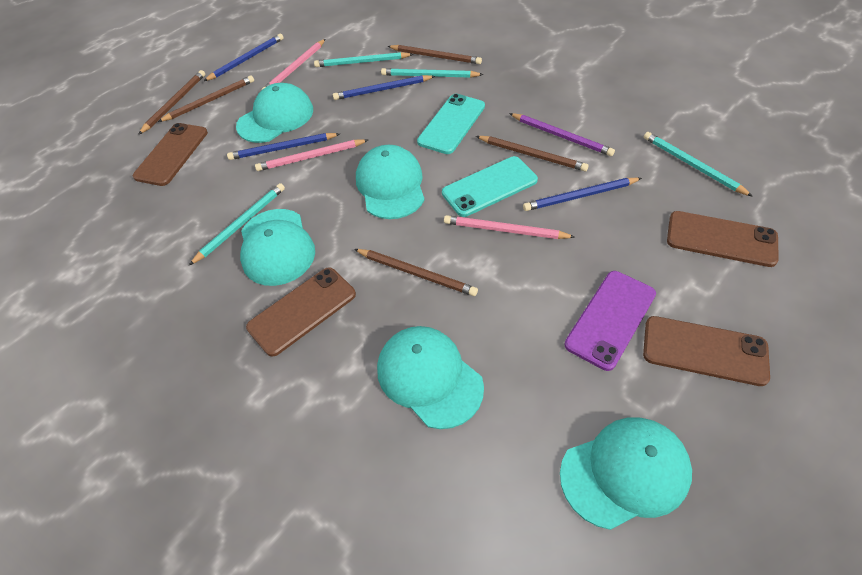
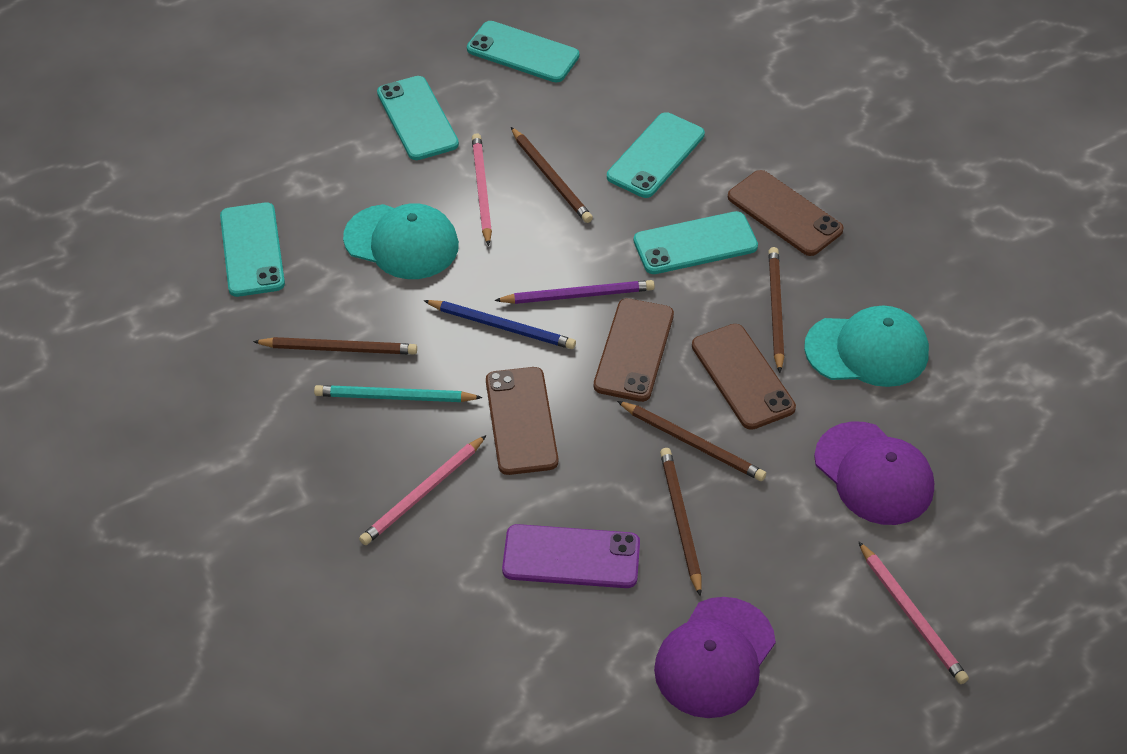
blue pencil: [204,34,284,81] [227,133,340,160] [333,75,435,100] [523,178,642,211] = 4 -> [423,300,576,349] = 1
purple cap: none = 0 -> [654,597,776,718] [814,421,934,525] = 2
turquoise cap: [236,83,313,143] [240,209,315,286] [356,145,425,219] [377,326,484,429] [560,418,692,530] = 5 -> [343,203,459,279] [804,306,929,387] = 2
turquoise pencil: [189,183,285,265] [314,52,414,67] [381,68,484,78] [644,132,753,197] = 4 -> [314,385,483,402] = 1
turquoise phone: [417,94,485,154] [442,156,538,217] = 2 -> [220,203,285,297] [377,76,459,160] [467,21,579,82] [607,112,705,198] [634,211,758,274] = 5

